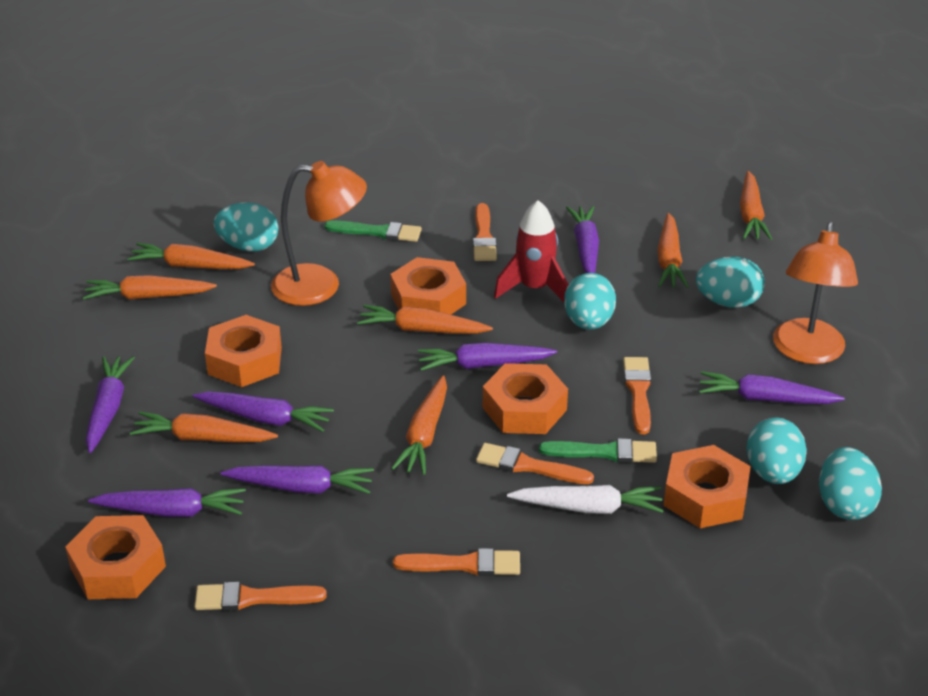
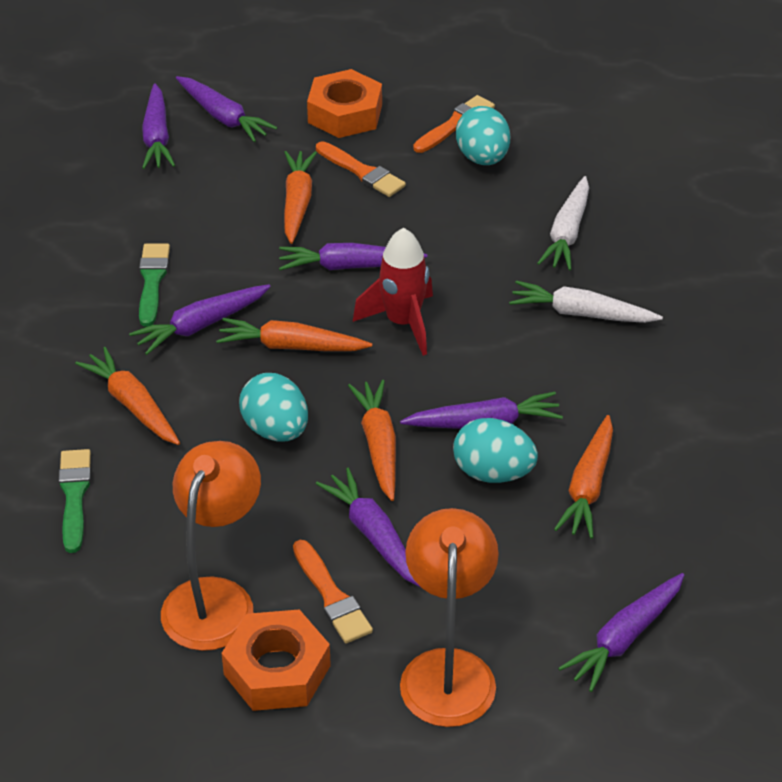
orange brush: [194,582,327,611] [393,548,520,576] [473,203,497,261] [476,443,594,484] [623,357,651,434] = 5 -> [293,540,373,643] [316,141,406,197] [413,95,495,153] = 3
orange carrot: [83,275,217,300] [127,243,255,269] [130,411,278,442] [357,305,493,334] [391,375,447,475] [657,213,689,288] [740,171,772,240] = 7 -> [75,347,180,445] [216,318,372,351] [284,151,317,244] [348,380,396,501] [554,415,613,539] = 5
orange nut: [65,515,166,599] [205,315,282,387] [390,257,466,315] [483,363,568,434] [663,445,751,528] = 5 -> [222,609,331,711] [307,69,382,138] = 2
turquoise egg: [214,202,278,252] [564,273,616,330] [696,256,765,308] [746,417,807,484] [819,447,882,520] = 5 -> [239,373,308,442] [453,418,538,483] [456,106,510,165] = 3
white carrot: [507,485,664,514] = 1 -> [509,281,663,323] [537,176,589,271] = 2

